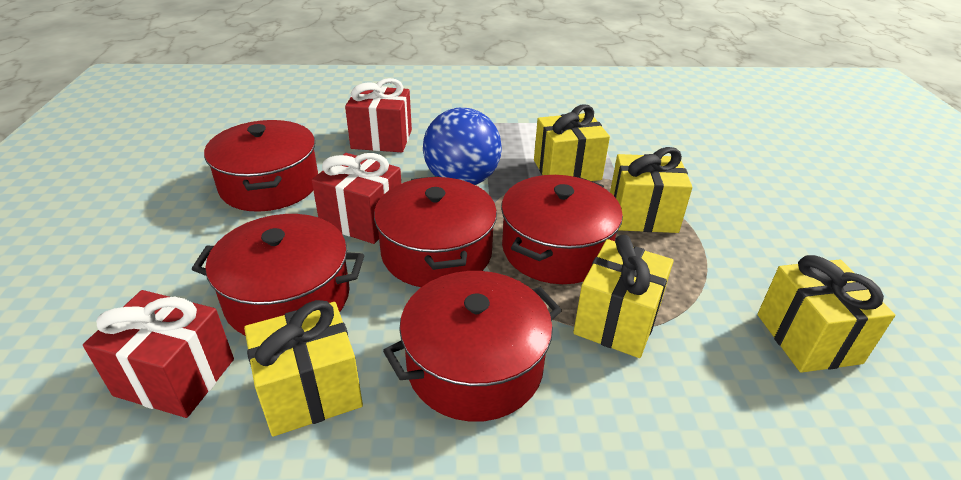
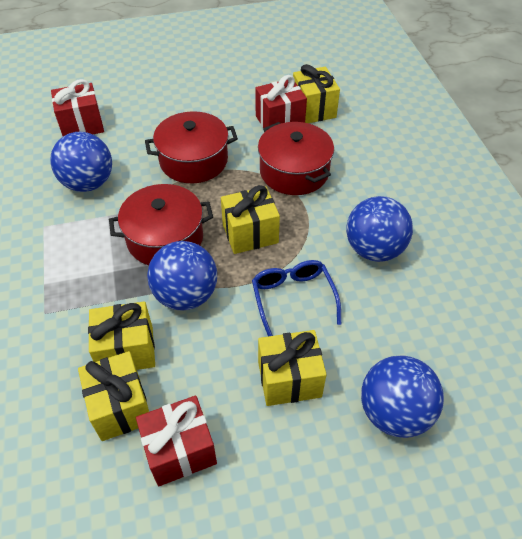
blue ball: [423,108,502,185] = 1 -> [50,132,112,192] [147,241,217,311] [346,196,413,262] [361,356,444,438] = 4
blue glasses: none = 0 -> [252,260,341,337] = 1
red pot: [192,214,364,336] [204,120,318,212] [374,176,497,287] [383,271,562,422] [501,175,623,284] = 5 -> [109,184,213,265] [145,111,238,183] [258,122,334,195] = 3

